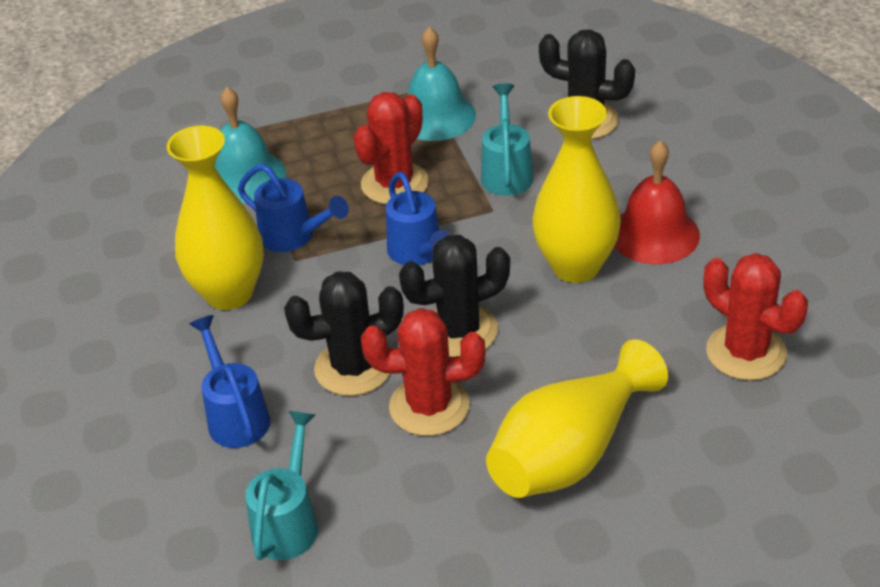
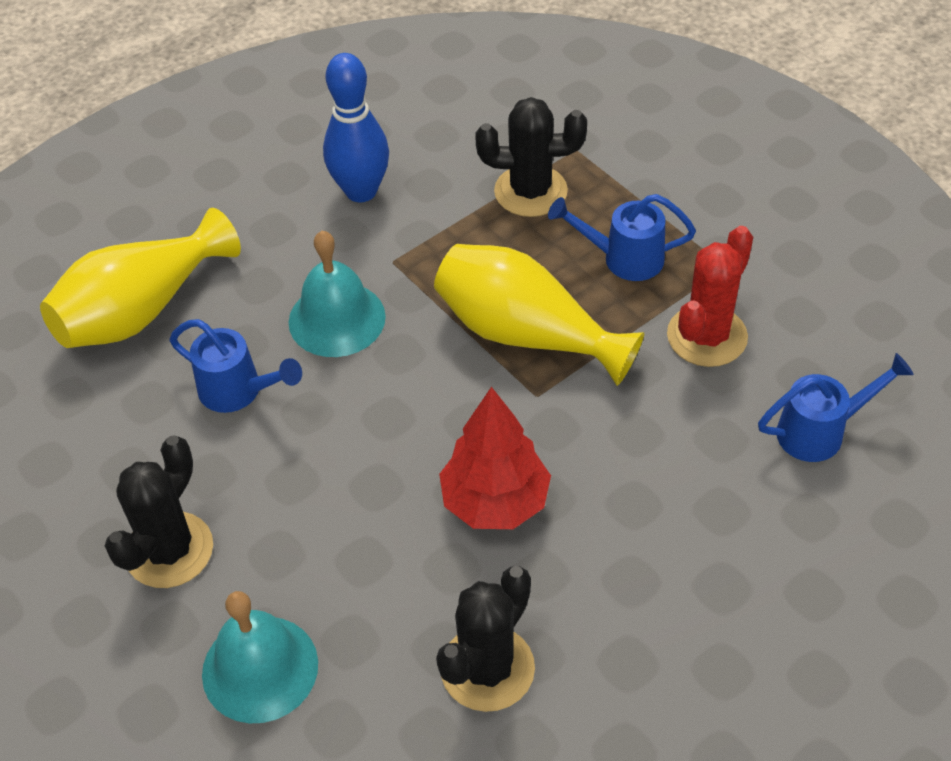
blue bowling pin: none = 0 -> [323,53,389,202] = 1
red bell: [614,140,700,264] = 1 -> none = 0
red cactus: [353,92,429,204] [361,308,485,436] [704,253,808,380] = 3 -> [667,226,753,367] = 1
red tree: none = 0 -> [439,387,551,529] = 1
turquoise watering can: [245,411,318,560] [481,83,534,196] = 2 -> none = 0
yellow vase: [167,126,264,310] [486,339,668,498] [532,96,621,283] = 3 -> [40,208,241,348] [434,244,644,386] = 2

